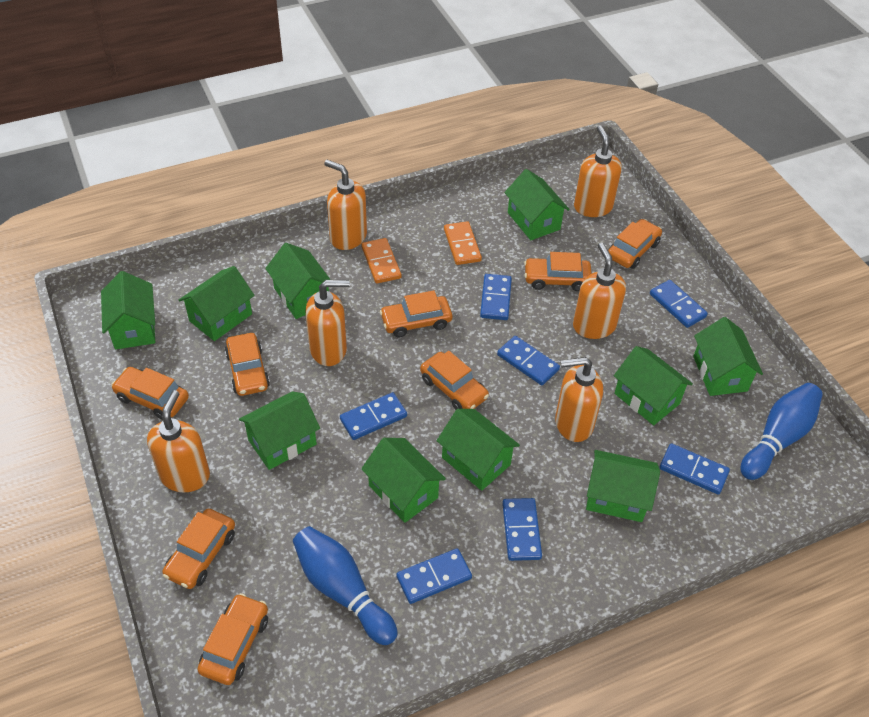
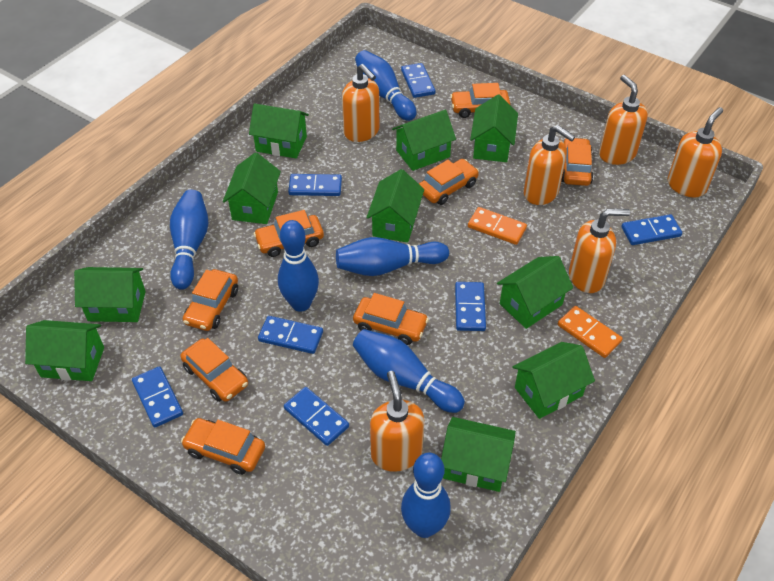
blue bowling pin: [293,526,398,645] [741,383,823,480] = 2 -> [170,190,208,290] [278,220,319,312] [336,237,449,276] [353,329,465,413] [355,50,417,121] [401,453,451,538] = 6

